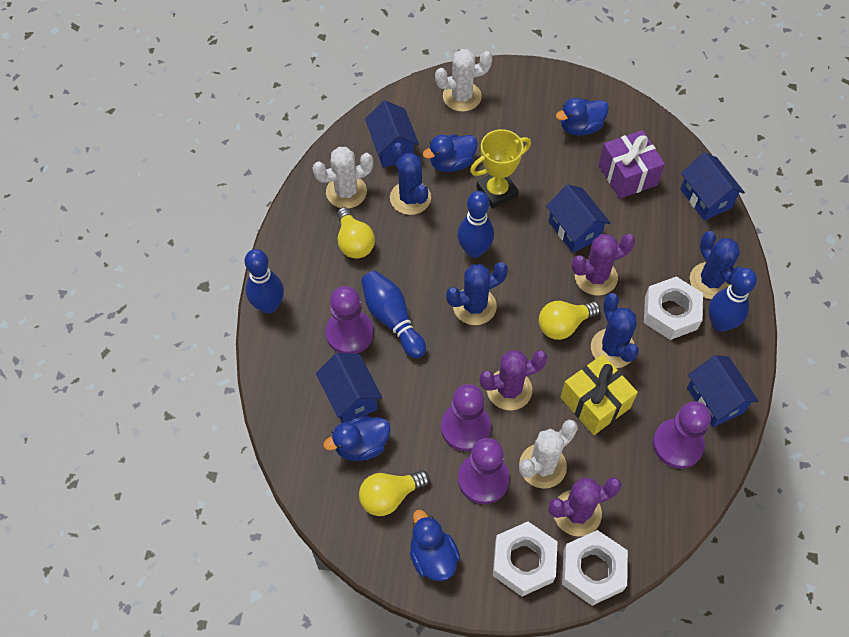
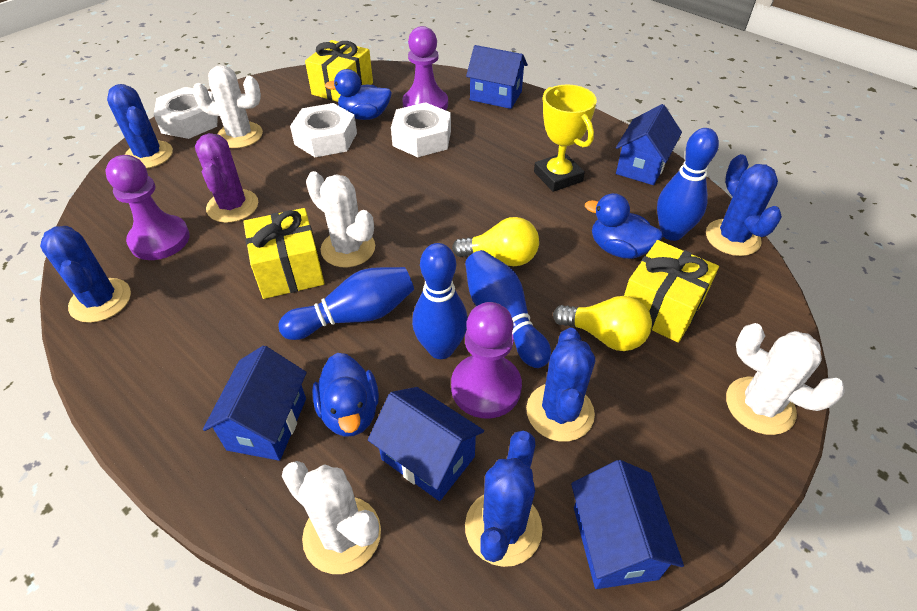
blue cactus: [390,143,431,215] [446,262,508,325] [591,293,639,368] [690,231,743,299] = 4 -> [40,226,131,323] [107,84,173,169] [465,430,543,567] [526,328,595,442] [706,154,782,256] = 5
blue duck: [323,415,391,461] [410,510,460,581] [423,135,478,172] [556,98,609,136] = 4 -> [312,353,379,437] [325,69,392,120] [585,193,663,259] = 3
purple cactus: [479,350,547,410] [548,477,622,537] [572,234,635,295] = 3 -> [195,133,258,223] = 1
purple gift: [599,130,665,199] = 1 -> none = 0
purple pawn: [325,286,373,354] [441,384,491,452] [458,438,510,504] [653,401,711,469] = 4 -> [105,155,190,260] [402,26,448,110] [451,302,522,418] = 3
white cactus: [312,147,373,209] [435,49,492,112] [519,420,578,489] = 3 -> [192,65,263,148] [282,461,381,574] [306,171,375,267] [726,323,845,435] = 4
yellow gift: [560,354,638,435] = 1 -> [243,208,325,299] [305,40,373,102] [624,240,719,343] = 3
yellow light bulb: [337,207,375,259] [359,470,430,516] [539,301,600,340] = 3 -> [452,217,539,266] [553,296,652,351] = 2

